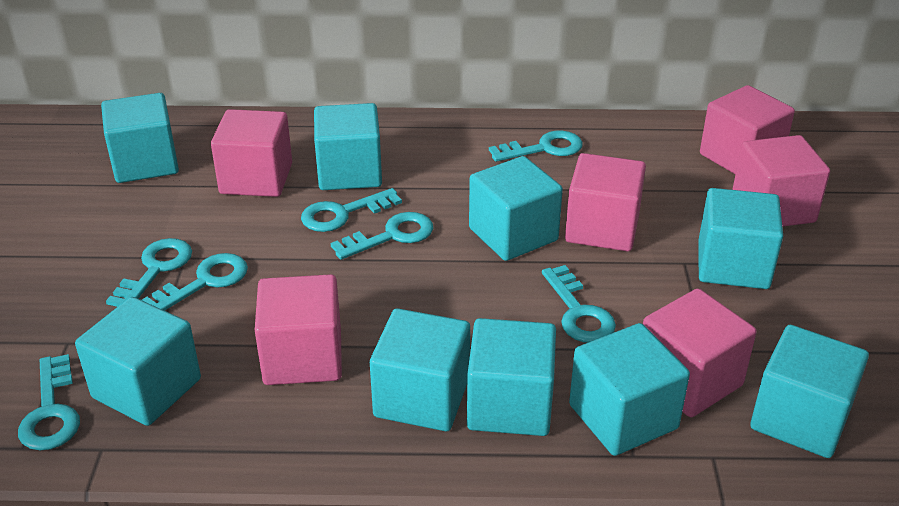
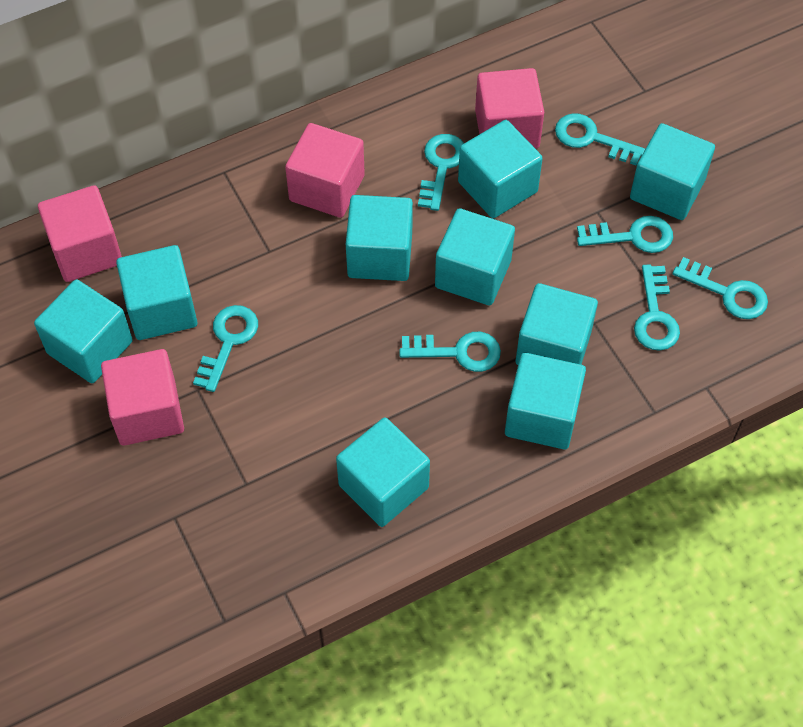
pink cube: [211,109,292,197] [255,274,342,385] [565,153,646,251] [643,288,757,417] [700,85,795,174] [732,135,830,227] = 6 -> [38,185,122,282] [101,349,184,446] [285,123,365,218] [475,68,544,149] = 4

